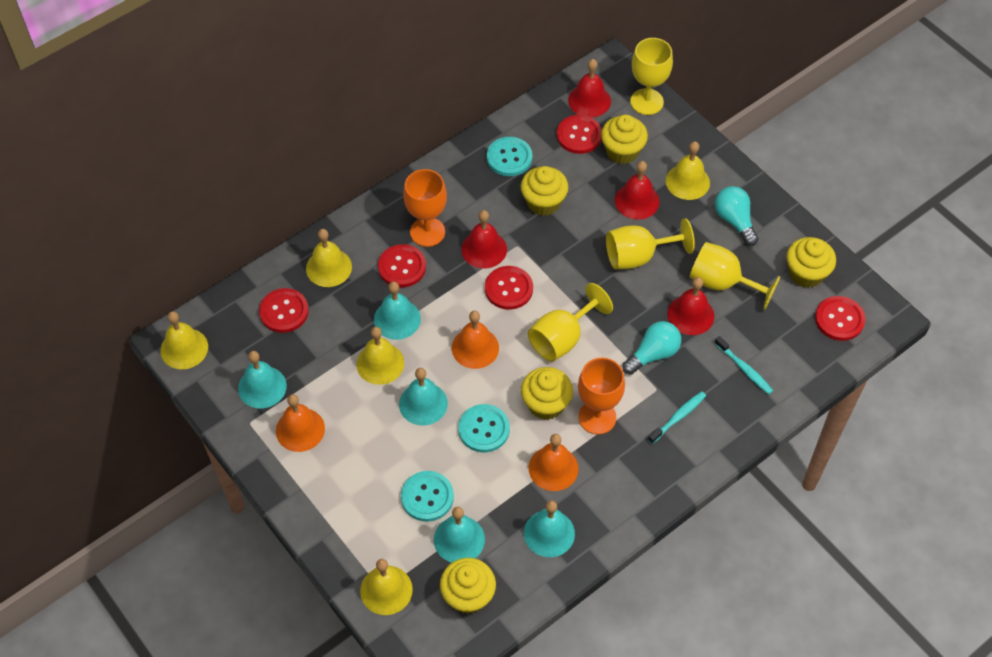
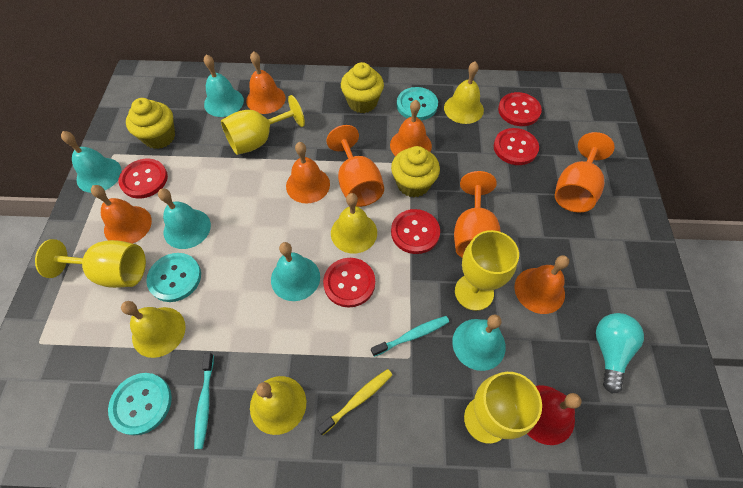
orange bell: [276,394,325,452] [452,311,499,369] [529,434,579,491] = 3 -> [91,185,152,244] [246,51,286,114] [286,142,330,203] [390,100,432,156] [514,255,569,314] = 5
orange goblet: [403,169,447,247] [578,357,625,435] = 2 -> [326,125,384,207] [454,171,501,258] [555,132,615,213] = 3
red bell: [461,210,507,269] [568,59,611,118] [615,161,660,220] [667,277,714,335] = 4 -> [527,385,581,445] = 1
turquoise light bulb: [622,321,681,375] [715,186,758,246] = 2 -> [596,313,644,394] = 1
yellow bell: [160,311,208,369] [306,229,352,287] [356,327,404,385] [360,559,413,615] [666,141,710,200] = 5 -> [121,301,186,358] [250,376,306,435] [331,193,377,254] [444,62,484,124] = 4
yellow cupcake: [440,558,496,614] [521,166,569,216] [521,367,573,420] [601,115,648,164] [787,237,836,288] = 5 -> [126,98,175,149] [341,62,384,113] [391,146,440,197] = 3
yellow toothbrush: none = 0 -> [317,369,392,436] = 1

